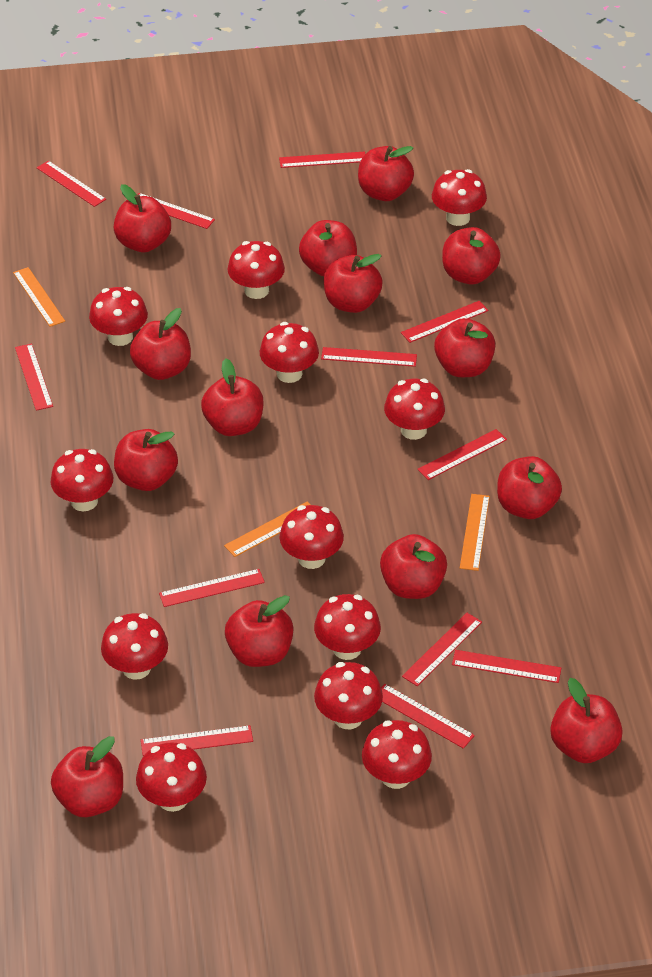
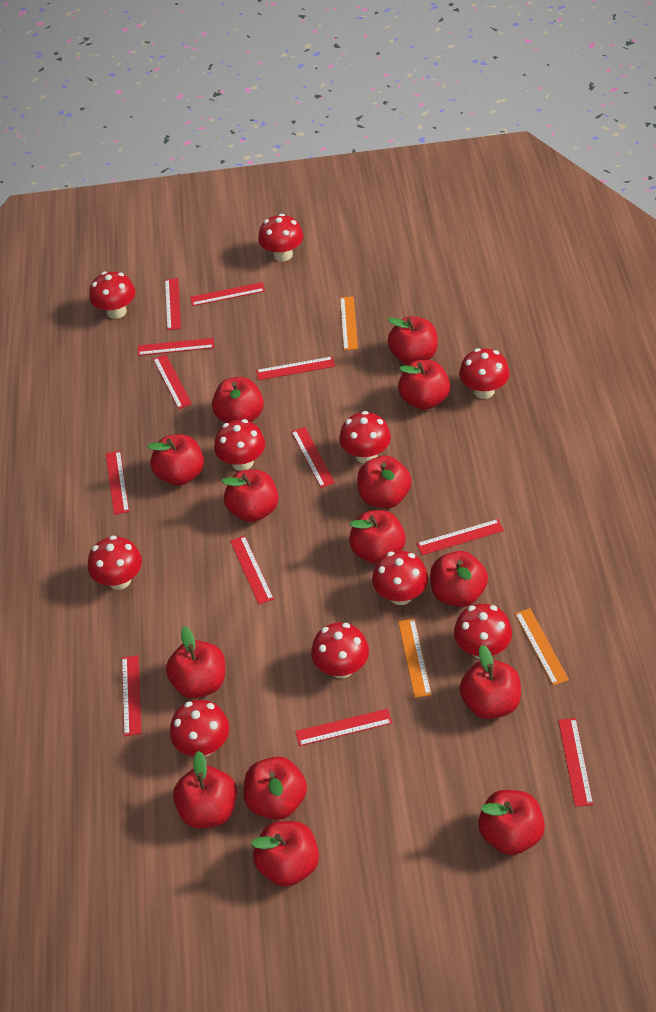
red mushroom: [51,449,113,511] [89,287,148,346] [101,613,168,680] [136,742,207,812] [228,241,285,299] [260,322,319,383] [279,505,344,569] [314,594,381,660] [314,662,383,729] [362,720,432,789] [384,378,445,440] [432,169,487,226] = 12 -> [88,535,142,590] [89,272,135,319] [170,700,229,757] [214,419,265,471] [258,214,303,261] [311,623,369,678] [339,411,391,463] [372,551,428,605] [454,604,512,659] [459,348,510,399] = 10

